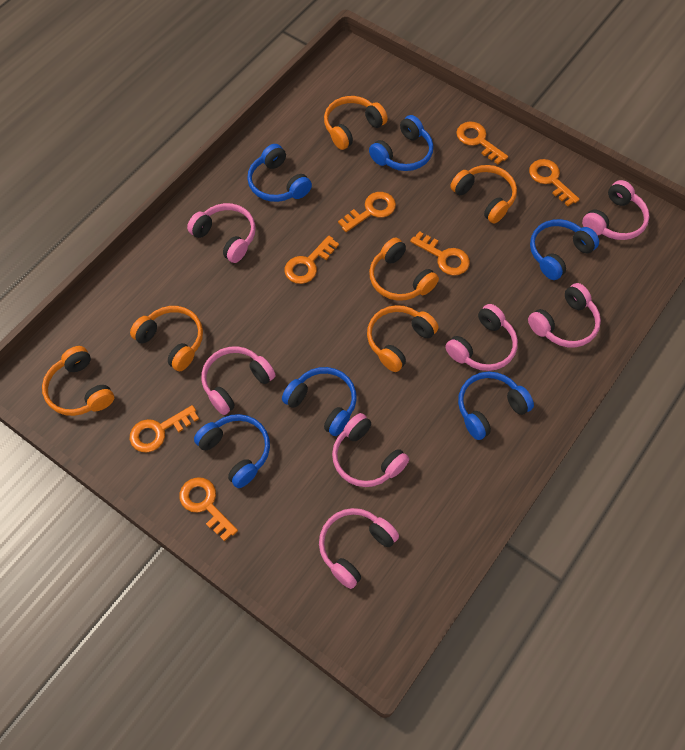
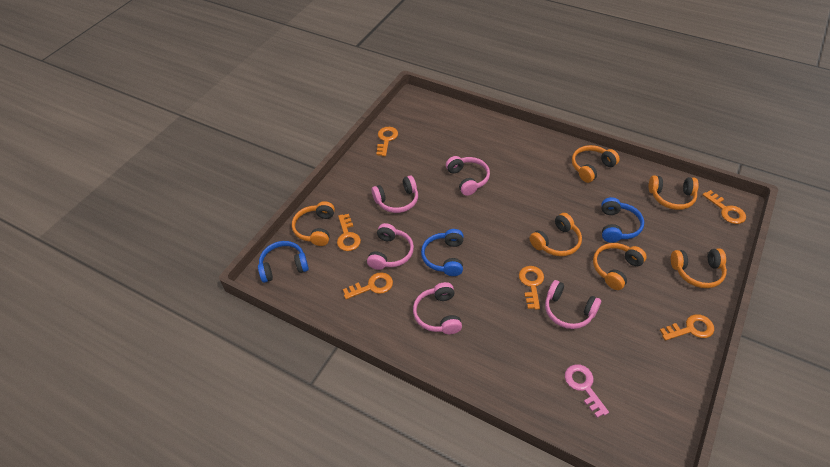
blue headphones: [194,414,270,488] [247,144,312,202] [282,367,357,436] [369,115,433,171] [458,372,534,440] [530,219,599,280] = 6 -> [258,241,309,283] [421,229,464,276] [601,197,644,243] = 3
orange key: [130,405,199,452] [179,477,238,541] [285,236,339,284] [338,192,396,232] [410,231,470,276] [456,122,508,164] [529,159,580,206] = 7 -> [337,214,361,251] [343,272,393,299] [376,127,398,156] [519,266,544,310] [660,314,714,341] [702,190,746,224] = 6
pink headphones: [187,203,256,263] [201,346,276,415] [319,508,399,589] [332,413,409,487] [445,304,518,371] [528,283,601,347] [582,180,650,240] = 7 -> [367,223,414,270] [372,175,418,213] [413,282,462,334] [446,156,490,196] [545,280,601,329] = 5
pink key: none = 0 -> [565,364,609,418] = 1

